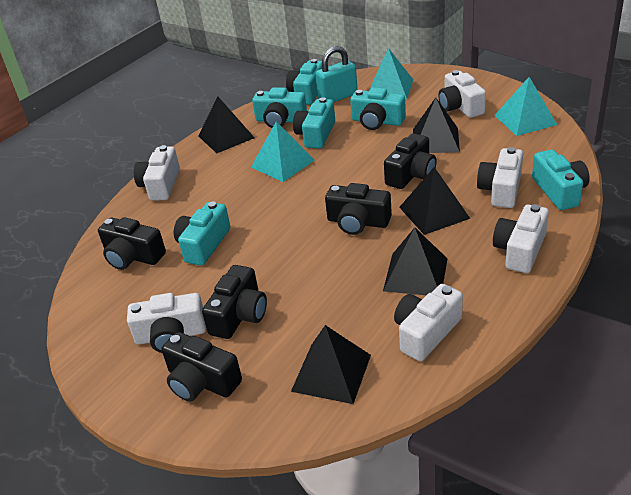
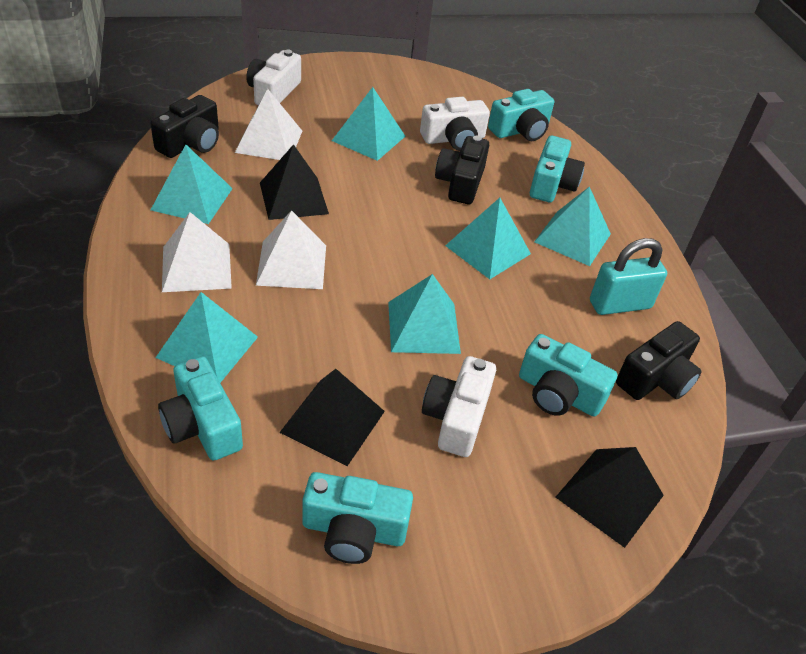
black camera: [98,217,166,270] [162,332,242,402] [202,265,267,339] [325,183,392,235] [384,133,437,189] = 5 -> [150,95,219,158] [435,136,489,204] [616,321,702,400] = 3
black pyramid: [198,97,255,153] [291,325,371,404] [383,228,447,295] [399,167,470,235] [413,98,460,153] = 5 -> [260,144,329,220] [279,369,385,466] [556,447,664,548] = 3
turquoise camera: [174,202,230,266] [252,87,307,128] [286,59,322,105] [293,97,335,149] [350,87,406,130] [532,150,590,210] = 6 -> [158,356,243,461] [302,472,413,564] [488,89,554,141] [519,334,618,417] [530,136,585,202] = 5
turquoise pyramid: [251,121,315,182] [369,48,413,99] [494,77,557,136] = 3 -> [151,145,233,224] [155,292,258,383] [332,87,405,161] [388,274,461,354] [445,198,531,279] [534,186,611,266] = 6
white camera: [127,293,206,353] [134,145,180,201] [394,284,463,361] [438,70,486,118] [477,147,523,208] [493,204,549,273] = 6 -> [246,50,301,105] [420,97,490,151] [422,356,496,457] = 3
white pyramid: none = 0 -> [162,212,232,292] [235,89,302,160] [256,210,326,289] = 3

